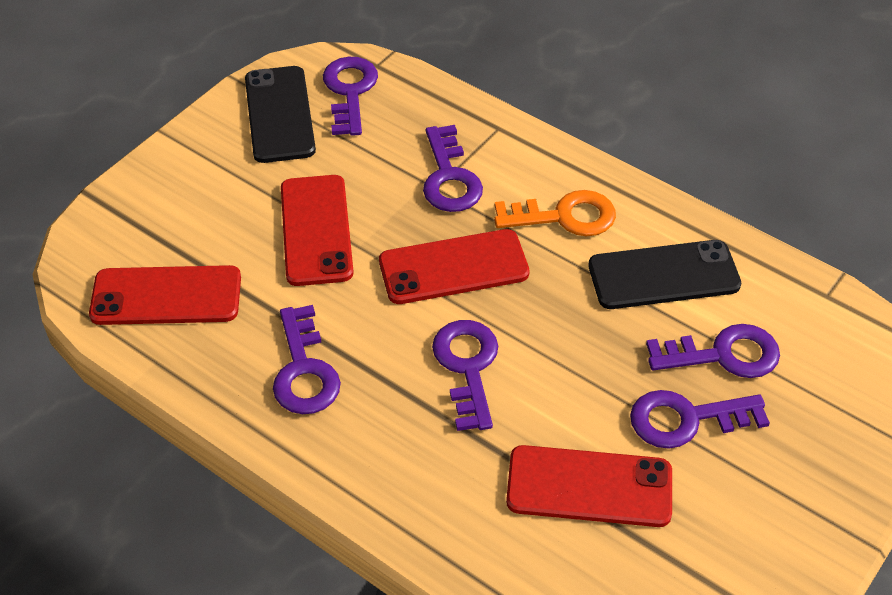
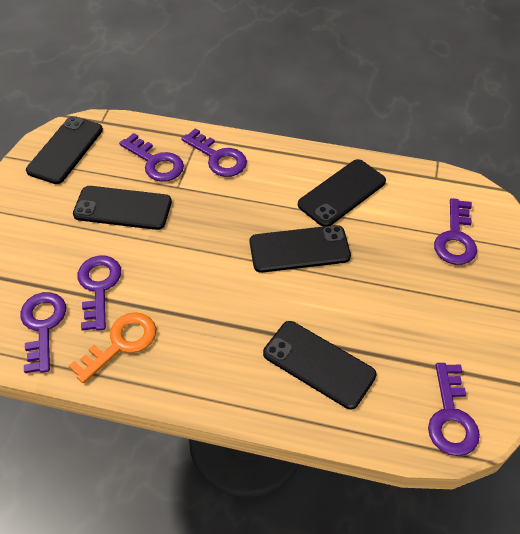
black phone: [245,66,316,163] [588,240,742,309] = 2 -> [26,116,103,184] [73,186,172,230] [250,225,351,273] [263,321,377,409] [298,159,386,227] = 5
red phone: [89,265,241,325] [281,175,354,286] [379,229,530,304] [506,445,672,527] = 4 -> none = 0

